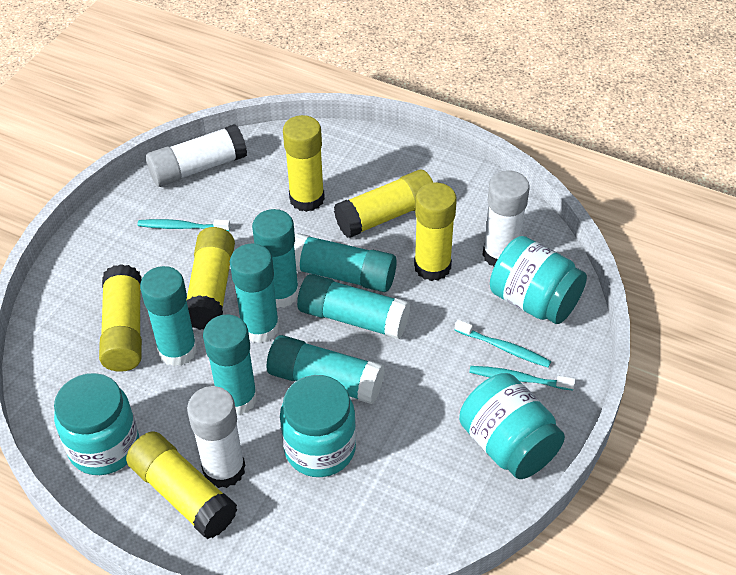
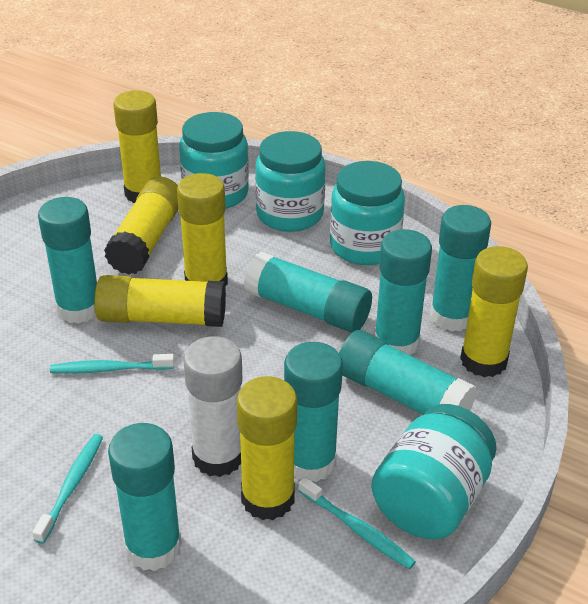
white glue stick: [146,124,247,187] [187,386,245,488] [483,170,530,266] = 3 -> [183,336,242,477] = 1

